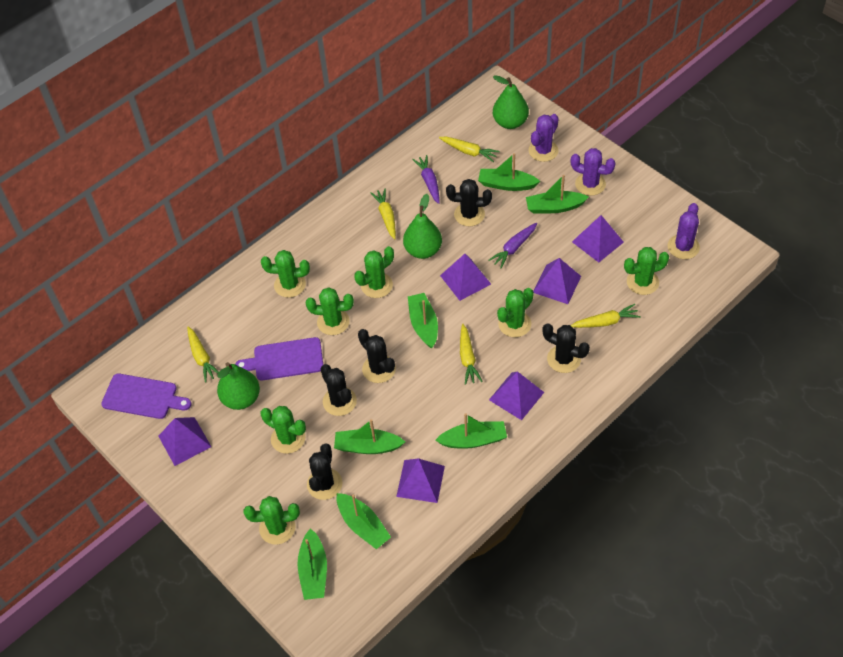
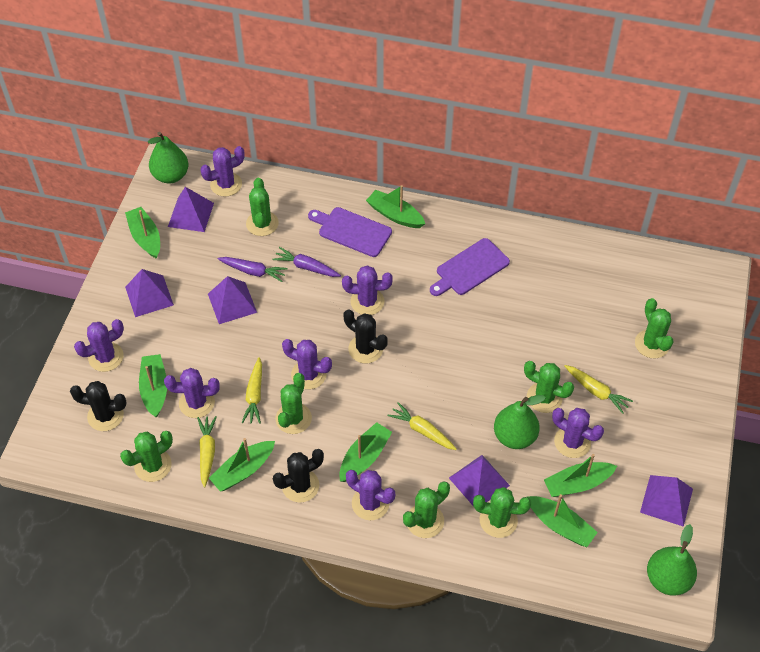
black cactus: [307,443,343,500] [321,364,357,416] [358,329,396,383] [446,179,492,226] [542,323,590,373] = 5 -> [70,381,127,431] [273,449,324,503] [344,309,388,363] = 3
purple cactus: [529,114,559,162] [571,148,616,196] [668,203,700,259] = 3 -> [74,319,124,372] [164,368,220,418] [200,146,245,197] [282,339,332,390] [342,265,393,315] [346,470,395,520] [552,408,604,458] = 7
purple pyramid: [158,417,211,466] [396,458,445,503] [440,254,491,301] [489,372,544,420] [533,258,581,304] [572,215,624,262] = 6 -> [125,269,174,317] [168,187,214,232] [208,276,257,324] [449,455,510,507] [640,475,693,527] = 5
yellow carrot: [187,326,219,382] [370,189,396,239] [439,136,500,162] [460,324,483,385] [571,304,641,328] = 5 -> [197,416,217,487] [242,357,262,424] [387,402,457,450] [565,365,633,414] = 4

